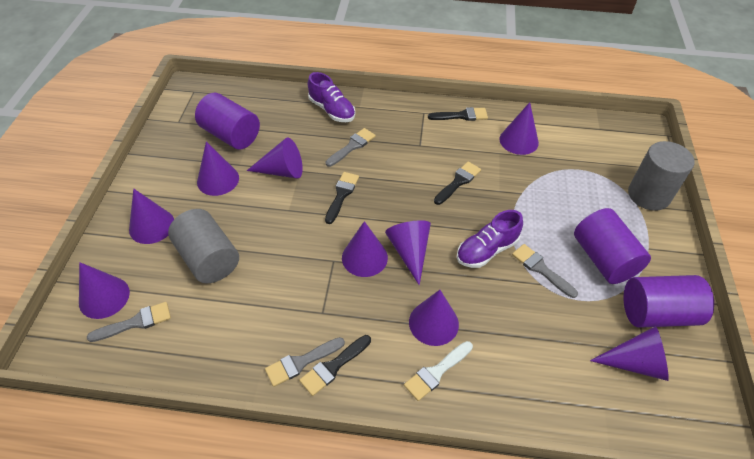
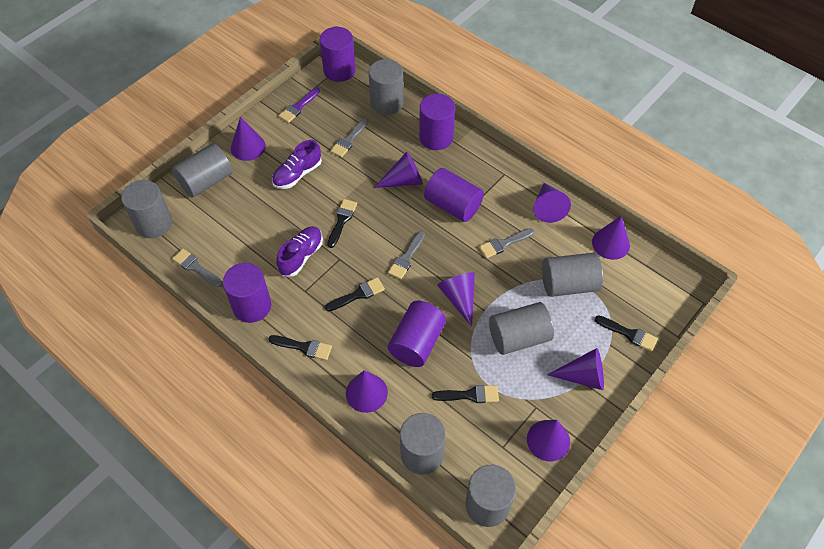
black brush: [299,335,371,396] [325,172,359,224] [428,107,488,121] [434,162,481,205] = 4 -> [268,335,332,360] [325,277,385,311] [327,199,357,248] [432,385,499,403] [595,315,658,352] = 5
grey cylinder: [168,209,239,283] [628,141,694,211] = 2 -> [121,180,172,238] [172,143,233,198] [369,59,403,115] [400,413,446,475] [465,465,516,527] [489,302,554,355] [542,253,603,297] = 7
purple brush: none = 0 -> [278,87,320,123] = 1
purple cone: [79,262,130,319] [129,189,174,244] [197,141,239,196] [247,137,303,179] [342,221,388,277] [385,220,431,285] [409,290,459,346] [499,102,539,155] [590,326,669,381] = 9 -> [231,117,266,161] [346,370,388,413] [374,152,423,188] [437,272,475,327] [527,420,570,461] [533,183,571,223] [547,348,604,390] [592,216,630,260] = 8
purple cylinder: [195,93,260,149] [574,208,651,284] [624,275,714,328] = 3 -> [223,263,271,323] [320,27,356,82] [388,301,446,367] [419,94,455,150] [424,168,484,222] = 5
white brush: [404,341,473,401] = 1 -> none = 0

